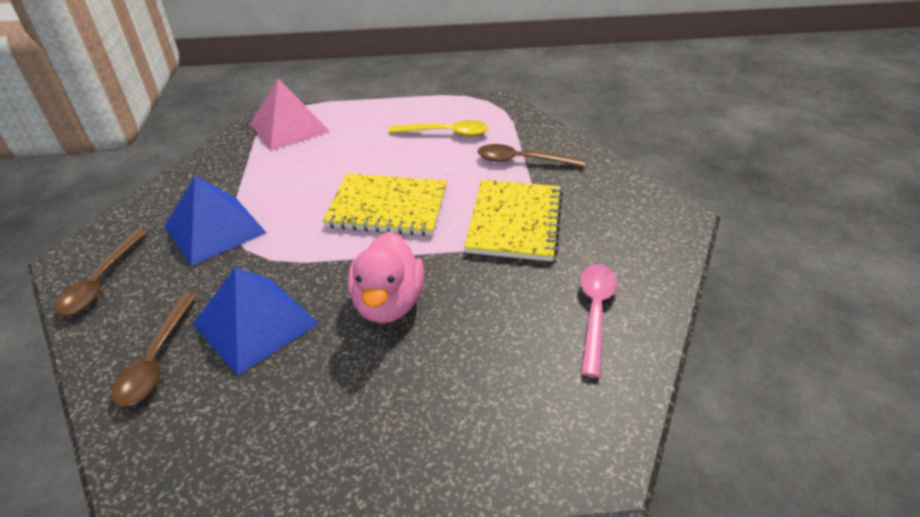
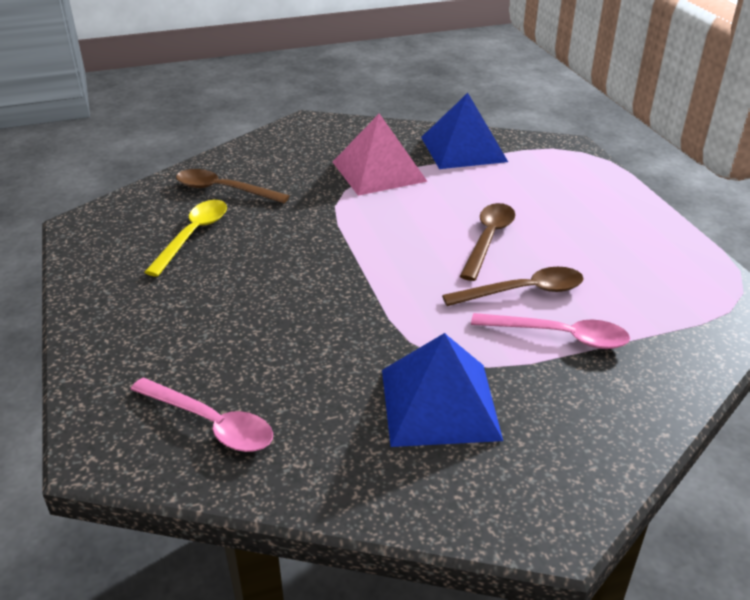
pink duck: [347,231,424,323] = 1 -> none = 0
pink spoon: [580,264,617,378] = 1 -> [130,378,273,452] [471,313,630,349] = 2
yellow notebook: [323,173,447,236] [464,180,563,262] = 2 -> none = 0

